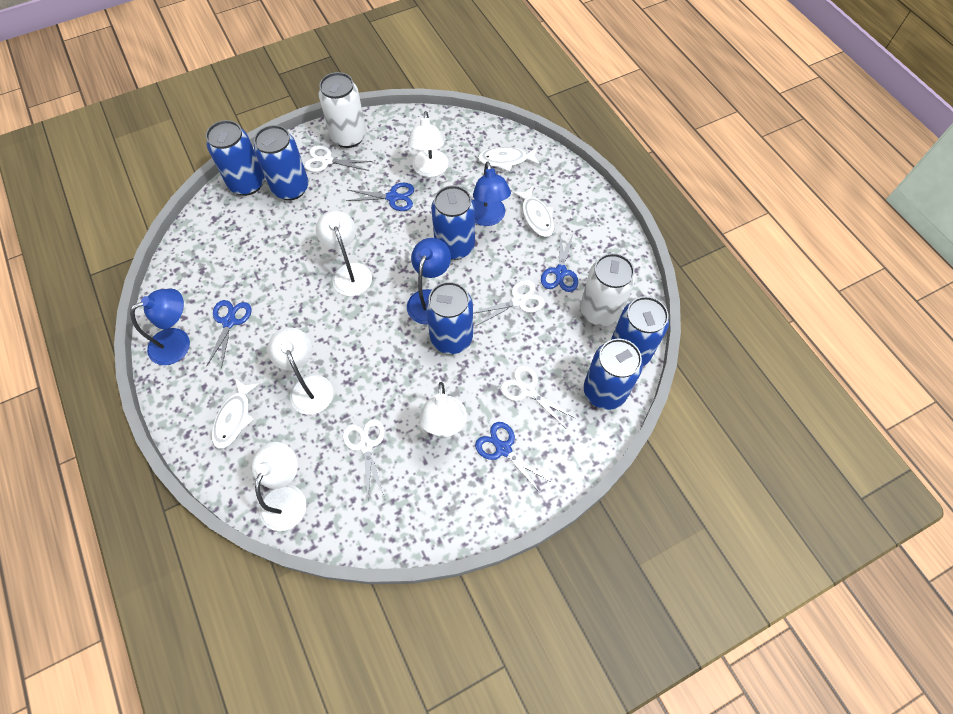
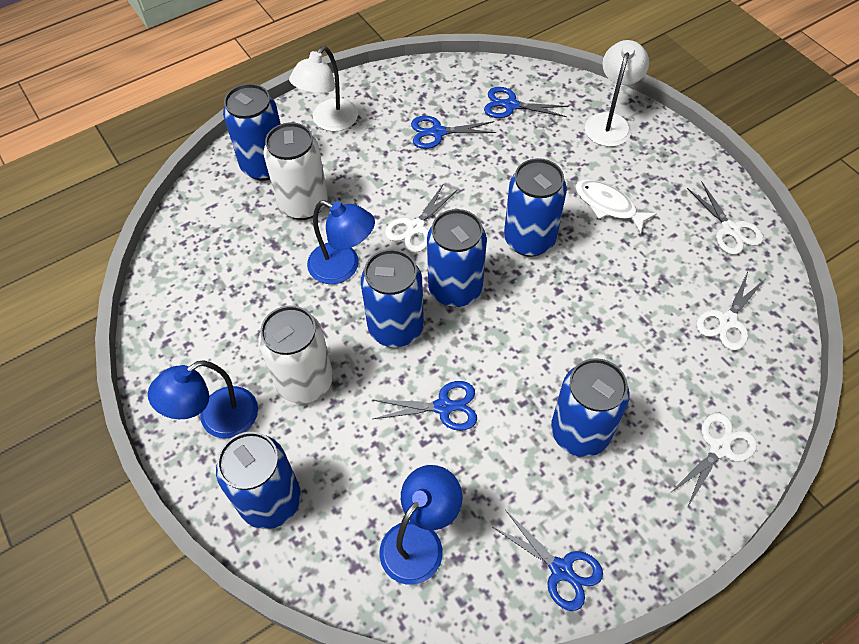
white fish: [212,378,260,449] [478,147,540,172] [513,186,554,237] = 3 -> [575,179,657,234] = 1
white lamp: [251,442,306,531] [267,327,333,415] [316,210,372,296] [408,111,448,177] [419,382,467,437] = 5 -> [289,46,358,132] [585,40,649,147] = 2

